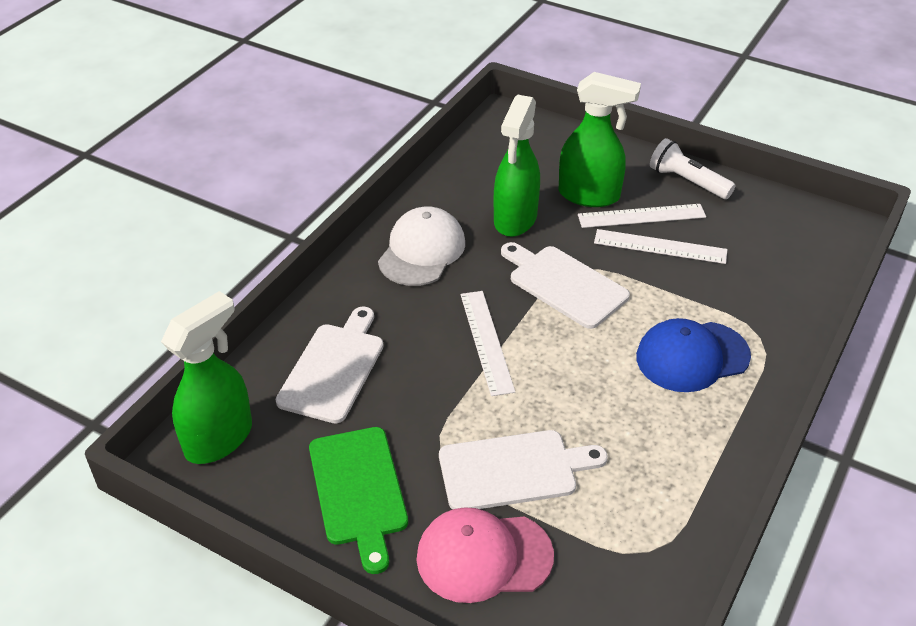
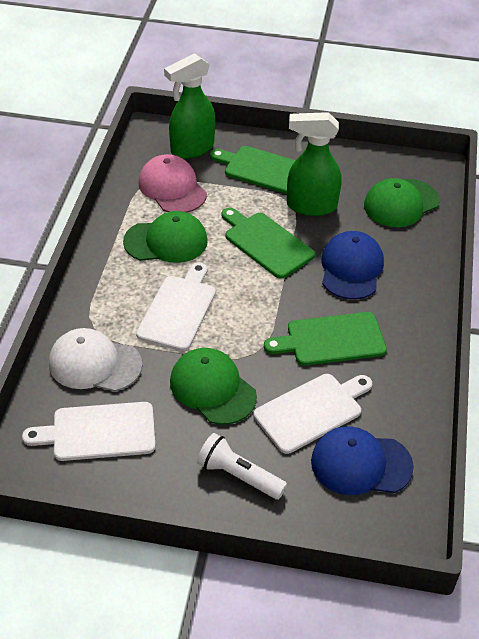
blue cap: [636,318,751,392] = 1 -> [311,426,414,495] [321,231,384,300] = 2
green cap: none = 0 -> [123,211,208,263] [170,348,257,425] [364,178,440,227] = 3
green cutting board: [309,427,408,574] = 1 -> [210,146,296,194] [221,208,315,279] [264,312,387,366] = 3
green spray bottle: [161,291,252,464] [494,95,540,237] [559,72,641,207] = 3 -> [164,53,215,159] [287,112,342,216] = 2
white ruler: [460,291,515,396] [578,204,706,228] [594,229,727,264] = 3 -> none = 0

